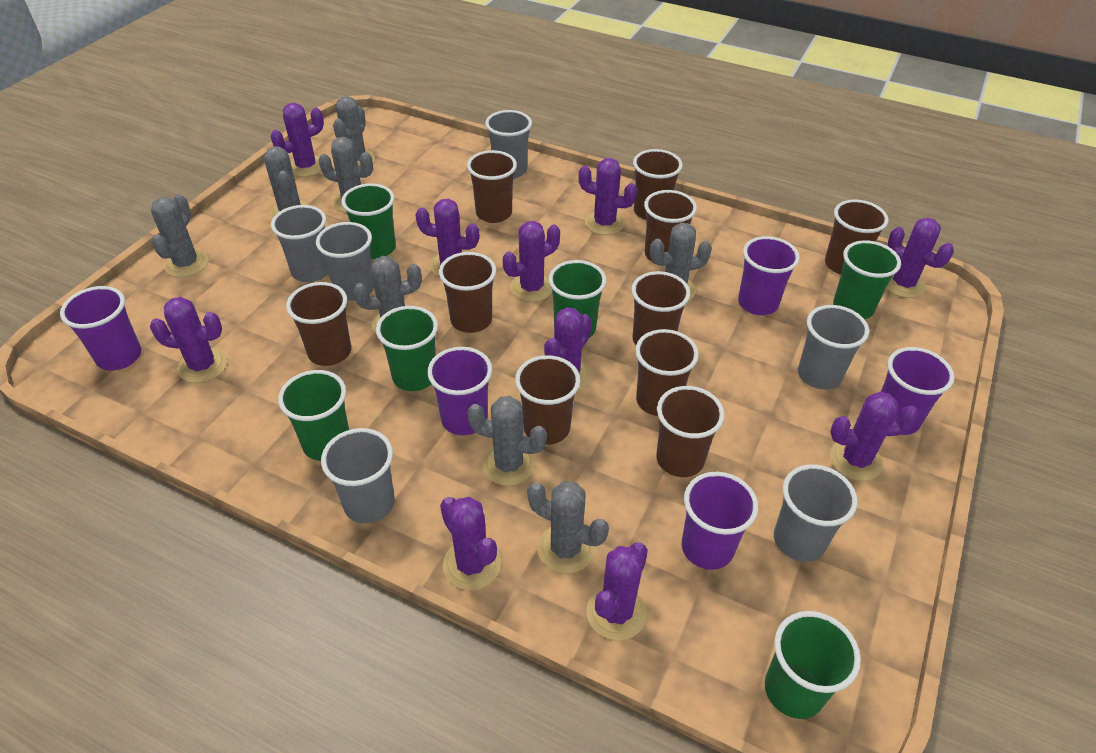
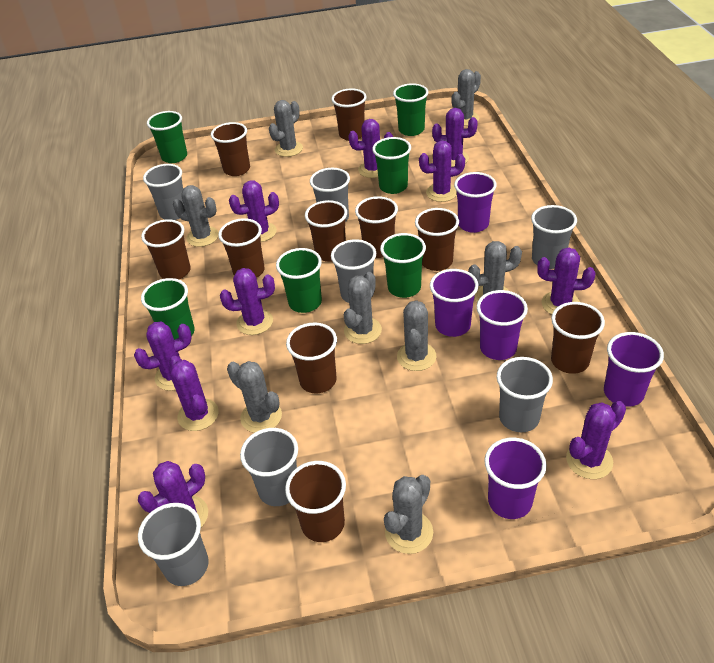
grey cup: [271,205,328,282] [316,222,374,301] [321,428,395,524] [485,110,532,179] [774,464,858,562] [798,305,869,390] = 6 -> [138,503,209,586] [143,164,185,220] [240,428,298,506] [310,168,350,222] [331,239,376,303] [497,357,553,432] [531,205,577,269] = 7

